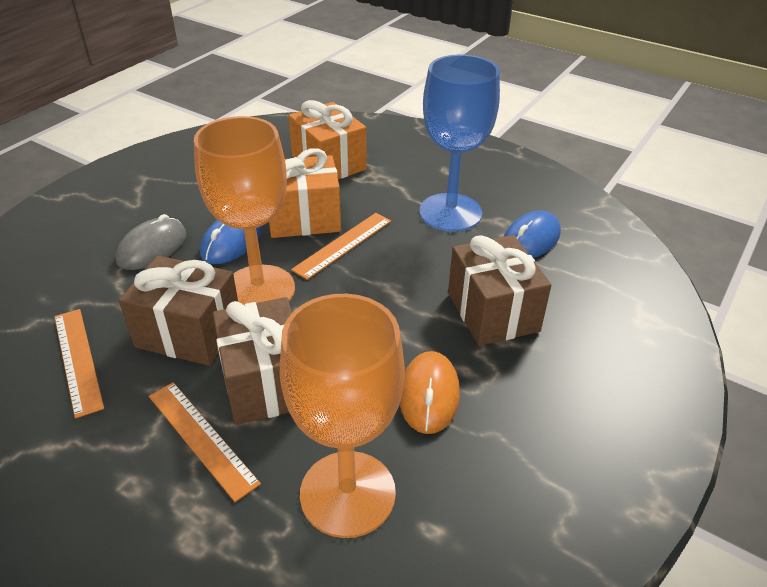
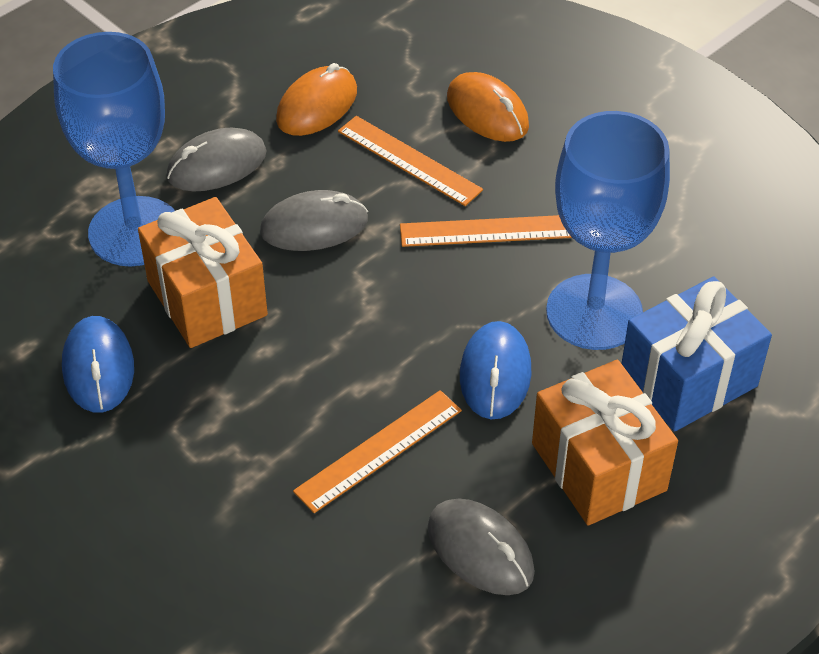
blue gift: none = 0 -> [621,277,772,431] = 1
blue goblet: [419,54,500,232] = 1 -> [53,32,175,266] [546,111,670,350] = 2
brown gift: [119,256,238,366] [212,297,292,425] [448,235,551,346] = 3 -> none = 0
grey mouse: [116,214,186,270] = 1 -> [167,128,267,191] [260,190,368,251] [428,499,535,595] = 3
orange goblet: [194,116,295,305] [280,294,405,538] = 2 -> none = 0
orange mouse: [400,351,460,434] = 1 -> [276,63,357,136] [447,72,529,142] = 2

